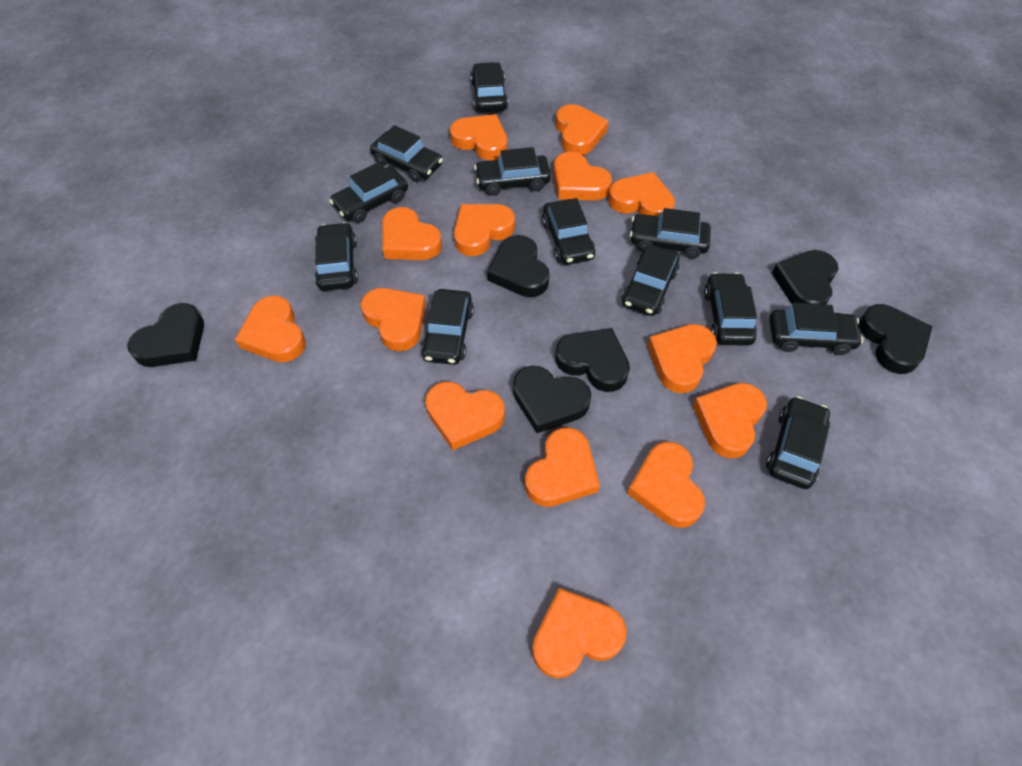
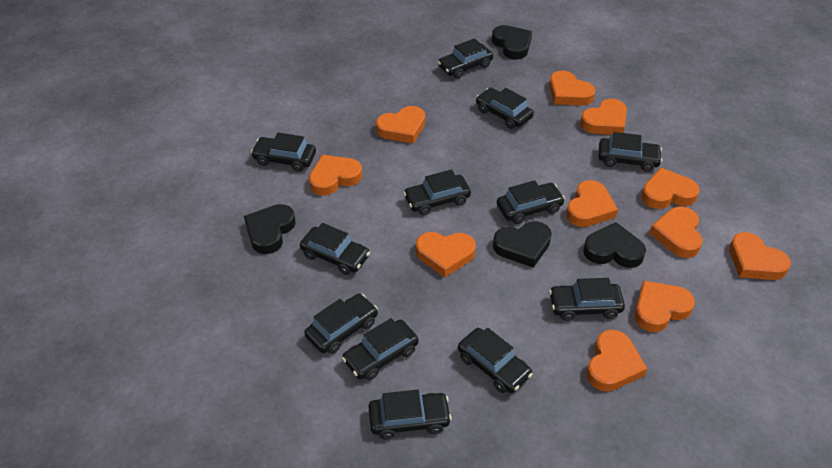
black heart: [127,303,204,367] [487,235,549,297] [513,366,591,433] [555,328,630,392] [771,250,838,305] [858,304,933,374] = 6 -> [244,204,296,254] [492,25,532,60] [493,221,552,268] [583,222,646,268] = 4
orange heart: [235,295,306,362] [361,288,426,351] [382,207,442,260] [425,382,505,450] [450,114,507,160] [454,204,515,256] [525,428,600,507] [532,588,627,678] [553,152,612,200] [556,104,609,155] [608,172,675,216] [627,442,705,528] [647,324,717,393] [693,383,767,458] = 14 -> [309,155,362,196] [376,106,425,144] [416,232,476,277] [549,70,595,106] [566,180,618,227] [580,99,627,135] [586,330,647,392] [634,281,695,332] [641,168,700,209] [650,206,703,258] [729,232,791,280] = 11

